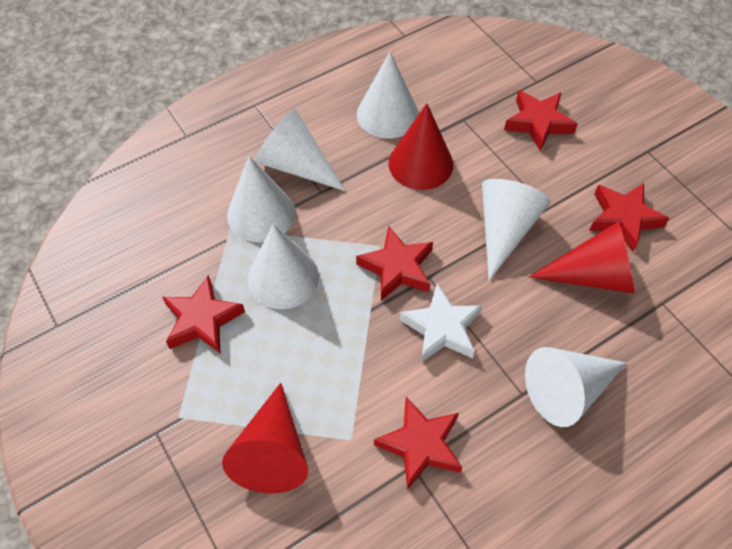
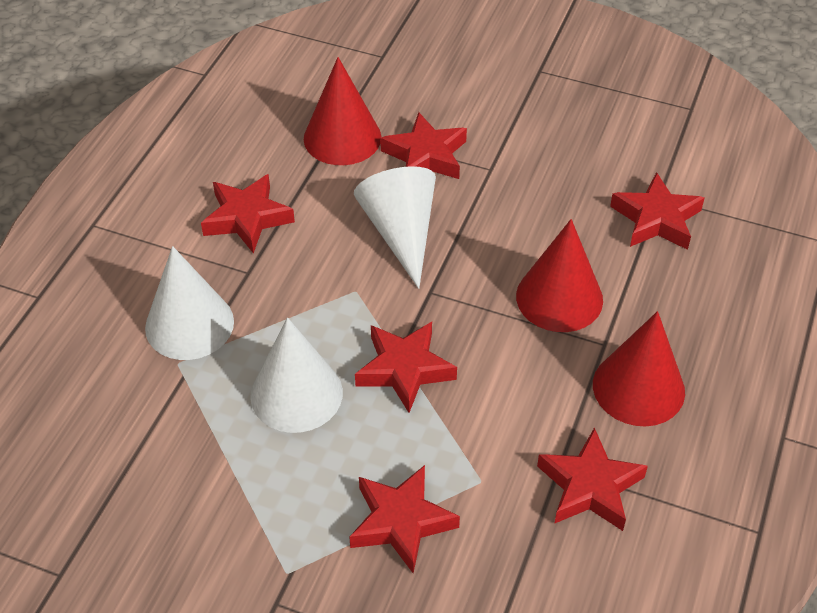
red star: [162,275,245,353] [356,226,433,301] [374,397,463,490] [504,90,578,151] [589,183,670,252] = 5 -> [201,174,295,253] [349,465,460,573] [355,322,457,413] [380,112,467,179] [537,427,648,531] [610,172,705,250] = 6
white cone: [227,156,295,242] [248,224,319,309] [255,109,345,191] [357,52,419,139] [482,179,551,281] [525,347,627,427] = 6 -> [145,246,234,360] [250,317,343,433] [354,166,436,289] = 3
white star: [400,283,482,363] = 1 -> none = 0

